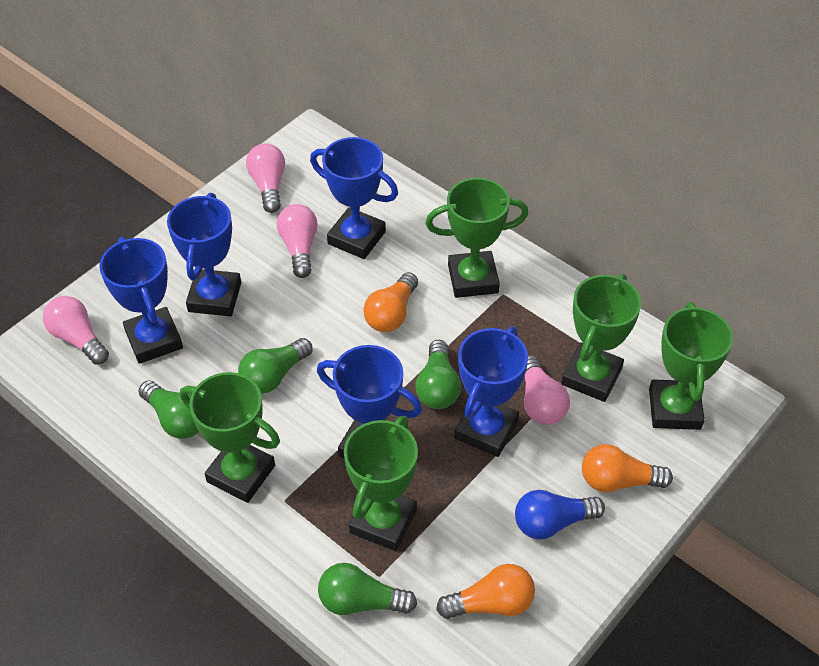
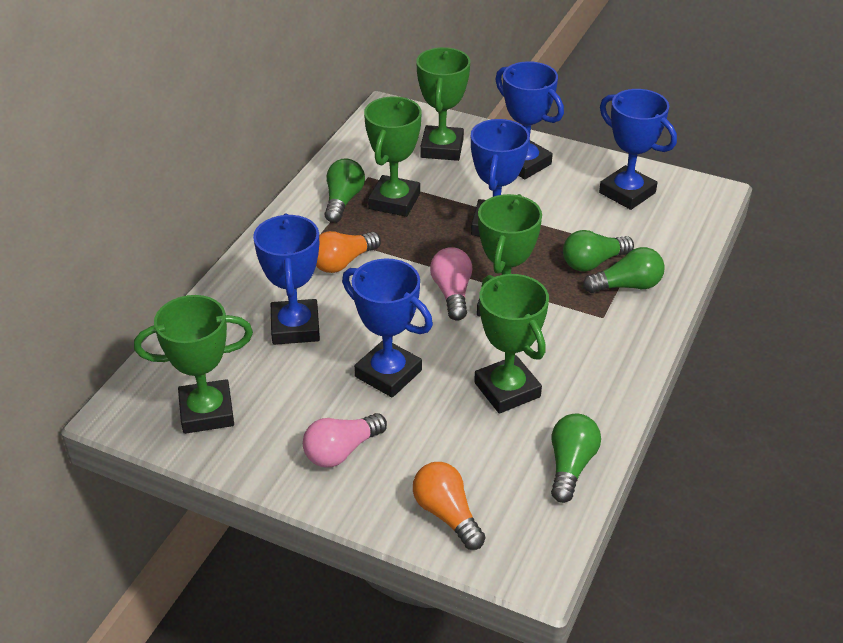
blue light bulb: [515,490,605,539] = 1 -> none = 0
orange light bulb: [363,272,418,332] [436,564,535,619] [582,444,673,492] = 3 -> [316,231,381,273] [413,462,485,550] = 2
pink light bulb: [43,296,109,365] [246,143,285,213] [277,204,318,278] [524,355,570,425] = 4 -> [303,413,387,467] [430,247,472,321] = 2

